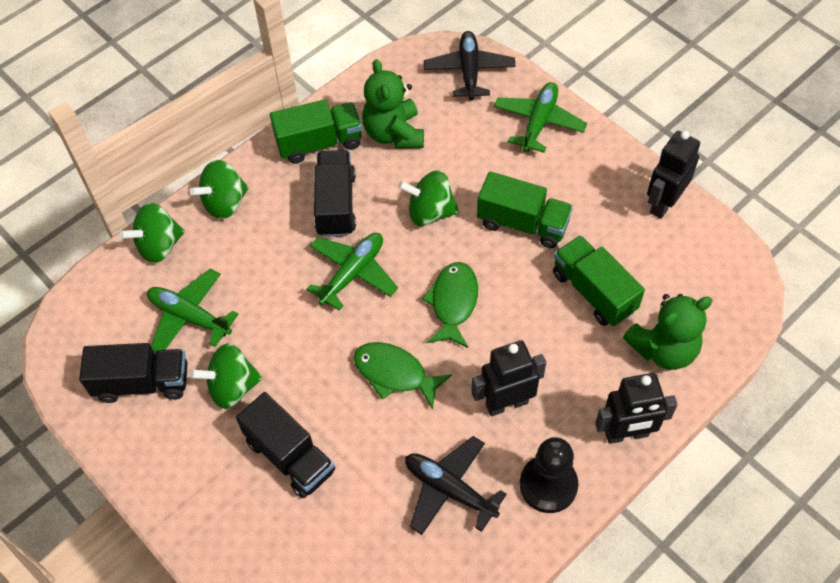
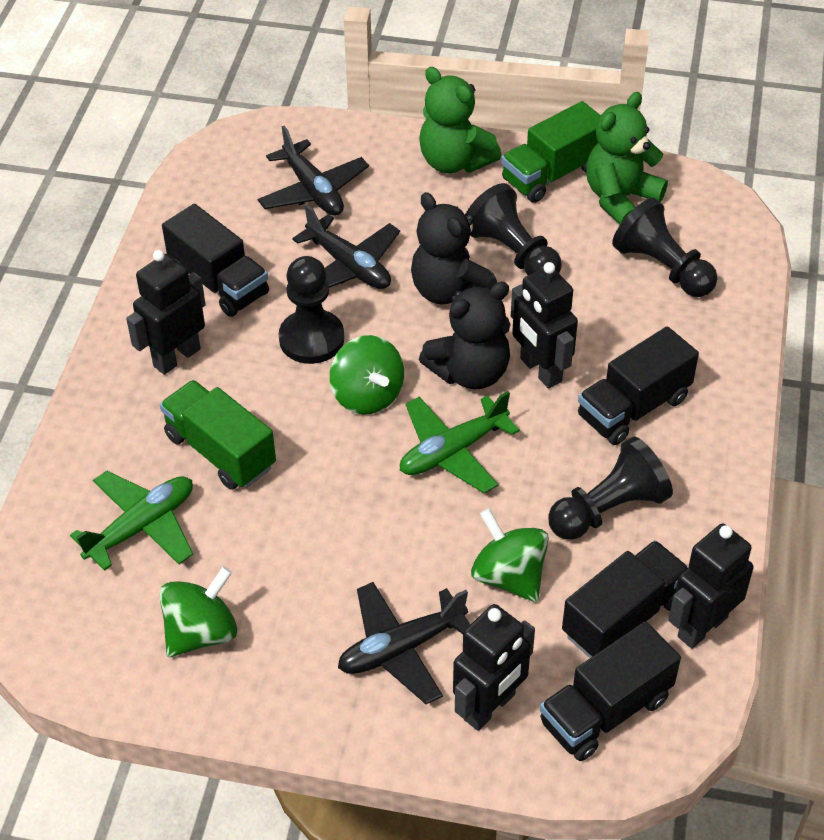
black pawn: [520,437,578,513] = 1 -> [279,256,344,364] [465,183,562,275] [548,437,673,540] [612,198,718,297] = 4
black plane: [405,436,507,535] [424,31,515,101] = 2 -> [258,126,369,216] [292,204,400,289] [338,582,470,704] = 3
black robot: [471,340,546,416] [595,373,678,444] [647,131,700,219] = 3 -> [126,250,206,375] [453,604,535,731] [511,262,578,388] [668,524,754,649] = 4
black teddy bear: none = 0 -> [411,192,497,305] [419,282,511,389] = 2
black truck: [79,343,188,403] [236,392,335,498] [314,150,356,237] = 3 -> [162,204,269,317] [540,621,681,761] [562,540,688,658] [578,327,699,445] = 4
green fish: [354,342,452,409] [422,262,478,348] = 2 -> none = 0
green plane: [147,269,238,352] [307,233,398,311] [494,82,587,153] = 3 -> [70,471,193,571] [400,391,520,493] = 2
green spinning top: [119,203,185,263] [190,160,249,219] [190,343,263,409] [398,171,459,226] = 4 -> [159,566,237,657] [330,335,404,415] [471,508,549,602] = 3
green truck: [270,99,362,164] [477,172,573,248] [553,235,645,326] = 3 -> [160,380,276,490] [501,101,601,203] = 2

